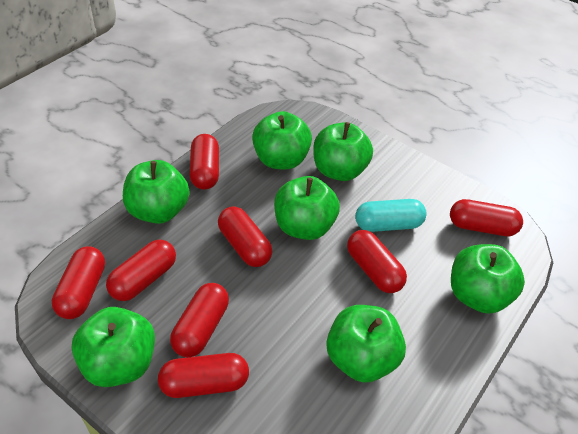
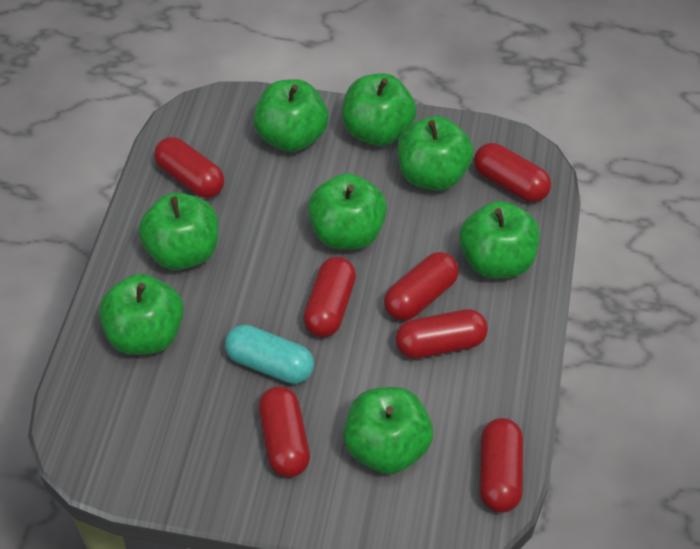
green apple: [72,307,155,387] [123,160,189,224] [252,111,312,170] [274,176,340,240] [313,122,373,181] [326,305,406,383] [451,244,525,314] = 7 -> [99,274,184,355] [139,192,219,270] [253,79,328,152] [308,173,387,250] [342,73,416,146] [343,387,433,474] [397,116,474,191] [459,201,540,279] = 8
red capsule: [52,246,105,319] [106,240,176,301] [158,353,249,398] [170,283,229,357] [190,134,219,190] [218,206,272,267] [347,230,407,293] [450,199,523,236] = 8 -> [154,137,224,198] [259,386,310,477] [303,257,356,338] [384,252,459,321] [396,309,488,359] [474,143,551,202] [480,418,523,513] = 7

